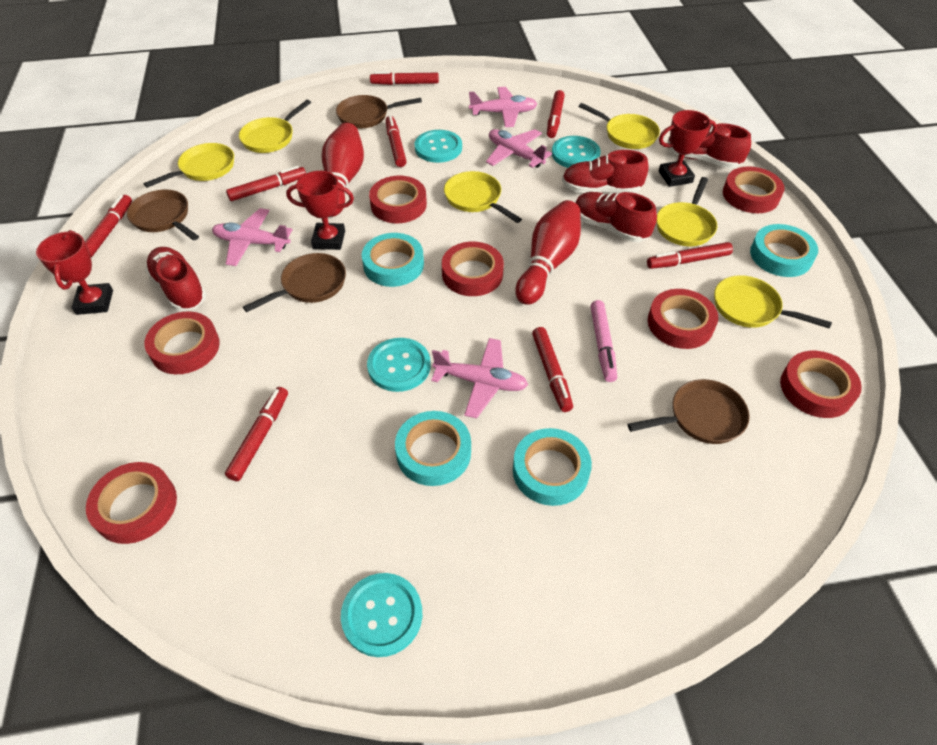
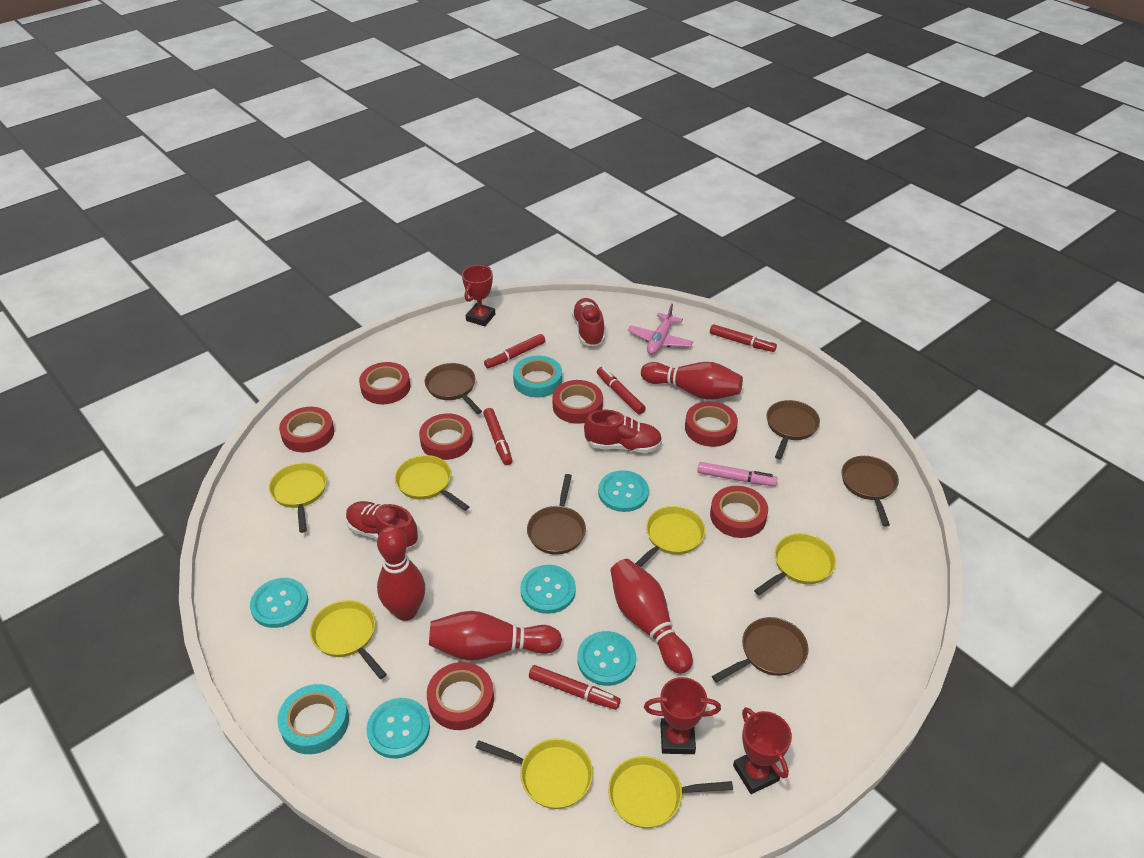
brown pan: [127,190,199,241] [243,253,346,312] [336,95,422,129] [627,379,750,444] = 4 -> [425,363,482,414] [527,474,586,555] [712,617,809,683] [767,400,820,460] [841,456,899,527] = 5
pink plane: [212,208,293,266] [431,338,528,418] [469,87,537,127] [486,129,552,168] = 4 -> [628,303,693,355] = 1
red bowling pin: [322,123,364,217] [515,200,581,305] = 2 -> [377,526,425,621] [429,611,562,660] [610,559,693,674] [641,362,743,400] = 4
red marker: [85,195,132,257] [225,387,288,481] [226,166,306,201] [370,71,439,85] [386,115,407,167] [532,327,573,412] [547,90,565,138] [647,242,733,269] = 8 -> [483,408,512,465] [484,334,545,368] [529,665,621,710] [597,367,646,414] [710,324,777,352] = 5
red shoe: [145,247,207,311] [562,150,649,193] [575,192,657,242] [668,123,751,168] = 4 -> [346,501,418,550] [572,298,605,346] [584,410,662,453] = 3
turquoise button: [341,573,422,657] [367,338,431,392] [414,130,462,163] [552,136,601,168] = 4 -> [250,578,308,628] [367,698,430,758] [520,565,576,614] [577,631,636,686] [598,470,649,512] = 5
turquoise tape: [362,233,424,287] [395,411,471,486] [513,428,592,506] [750,224,818,277] = 4 -> [277,684,349,754] [513,356,562,397] = 2
yellow pan: [144,143,234,188] [239,100,311,153] [444,171,522,223] [579,103,660,149] [656,177,717,246] [714,275,832,329] = 6 -> [269,463,327,533] [310,600,387,679] [395,455,469,511] [475,738,593,809] [608,756,733,828] [635,506,705,567] [754,533,836,595] = 7

